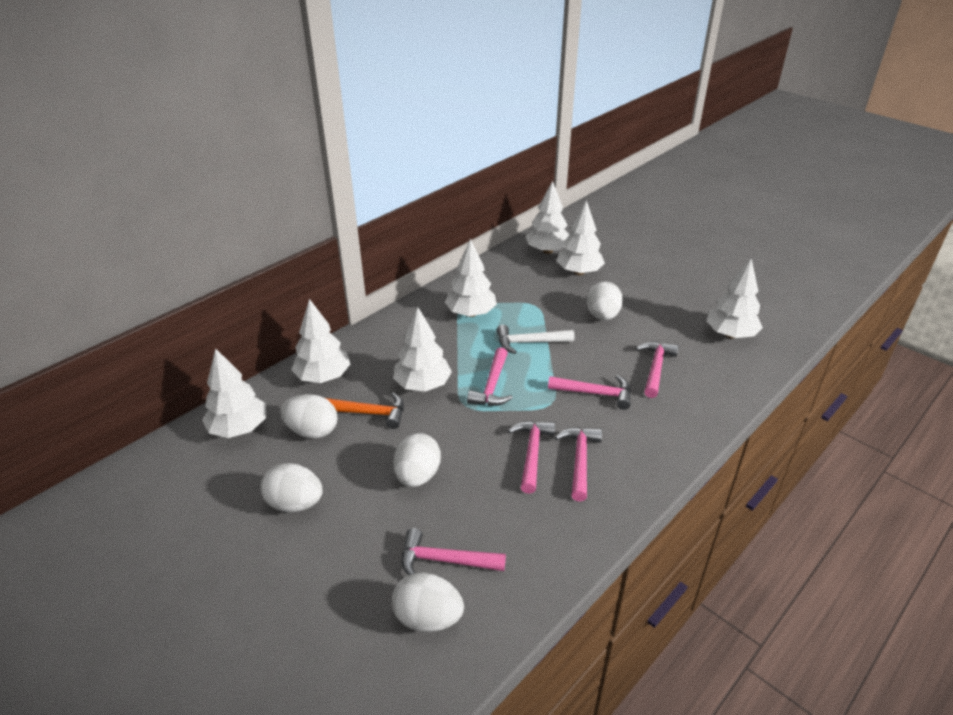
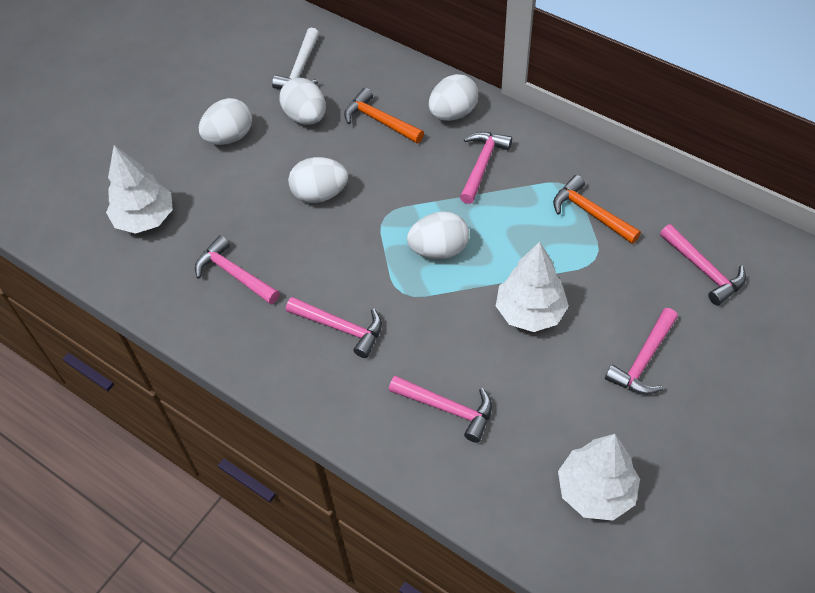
orange hammer: [325,393,404,429] = 1 -> [344,88,424,143] [553,175,641,244] = 2
white tree: [202,348,266,438] [291,299,350,383] [393,307,452,392] [445,239,497,317] [525,181,569,254] [556,200,605,275] [706,258,763,338] = 7 -> [106,145,173,234] [496,242,569,332] [558,434,640,521] = 3

